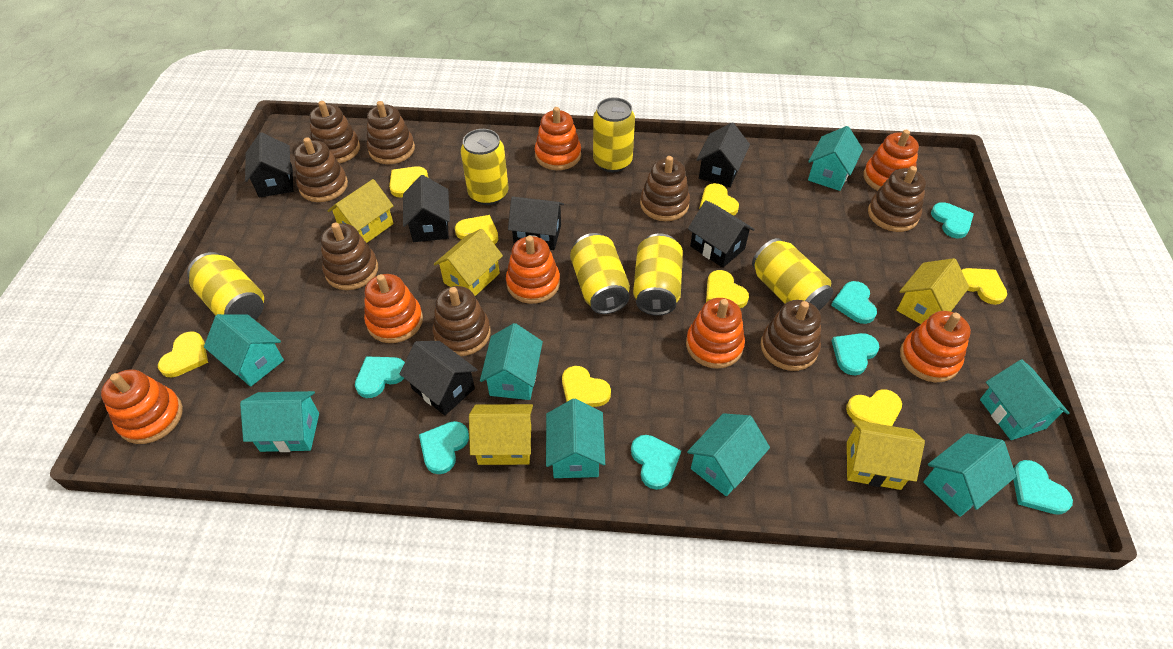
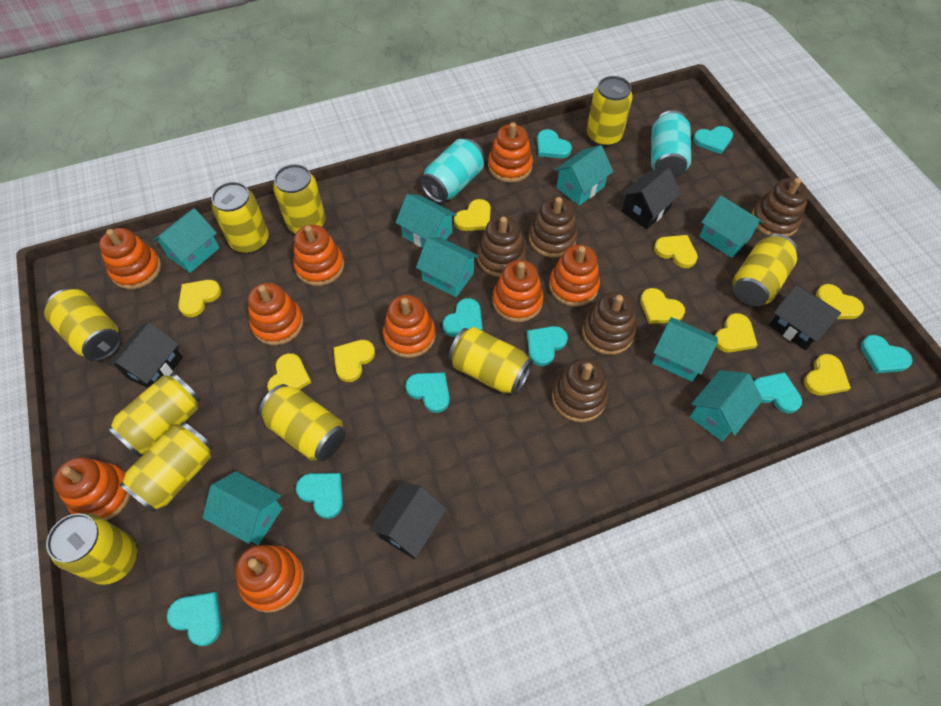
black house: [245,132,293,198] [400,341,477,416] [403,175,450,242] [508,196,564,250] [688,200,755,268] [696,123,750,187] = 6 -> [108,322,183,388] [370,482,447,559] [621,168,681,229] [769,285,841,350] = 4
brown stacking toy: [294,137,348,202] [309,101,360,163] [321,223,378,290] [367,101,415,164] [432,286,491,356] [640,156,690,221] [761,300,821,371] [868,166,926,232] = 8 -> [477,216,526,277] [529,197,578,257] [552,358,608,422] [582,292,636,355] [752,178,809,237] = 5
orange stacking toy: [101,369,183,444] [364,274,423,343] [506,236,560,304] [535,107,581,170] [686,298,745,369] [864,130,919,191] [900,311,971,382] = 7 -> [54,457,130,521] [99,228,161,289] [235,545,304,613] [248,283,304,345] [293,225,344,286] [383,295,436,358] [488,122,533,183] [493,260,544,322] [549,245,600,307] = 9
turquoise can: none = 0 -> [420,138,485,203] [651,110,691,178] = 2
turquoise heart: [355,356,405,398] [419,421,469,474] [631,435,681,490] [831,281,877,324] [832,333,879,375] [931,202,974,238] [1013,460,1073,515] = 7 -> [167,592,222,646] [296,473,343,519] [405,372,450,413] [443,298,483,337] [527,326,568,366] [537,129,572,158] [693,126,733,154] [754,372,802,413] [861,335,913,373] = 9
yellow can: [187,252,264,320] [461,129,509,205] [570,233,630,314] [593,97,635,172] [633,233,683,316] [752,238,833,310] = 6 -> [44,289,122,361] [46,513,137,585] [108,374,201,457] [119,422,213,513] [212,182,269,254] [259,384,346,461] [273,164,326,234] [448,327,533,395] [587,76,633,147] [732,234,798,306] = 10
yellow heart: [158,331,208,377] [389,166,428,197] [455,215,498,244] [562,366,611,407] [699,183,739,216] [706,270,749,308] [846,389,902,426] [962,268,1007,305] = 8 -> [178,280,221,317] [267,353,311,392] [333,340,375,382] [454,199,491,231] [640,288,685,324] [654,235,698,268] [715,313,757,352] [804,354,851,396] [816,284,864,319] = 9
yellow house: [328,179,394,243] [434,229,503,296] [469,404,533,465] [847,420,925,490] [897,258,969,324] = 5 -> none = 0

